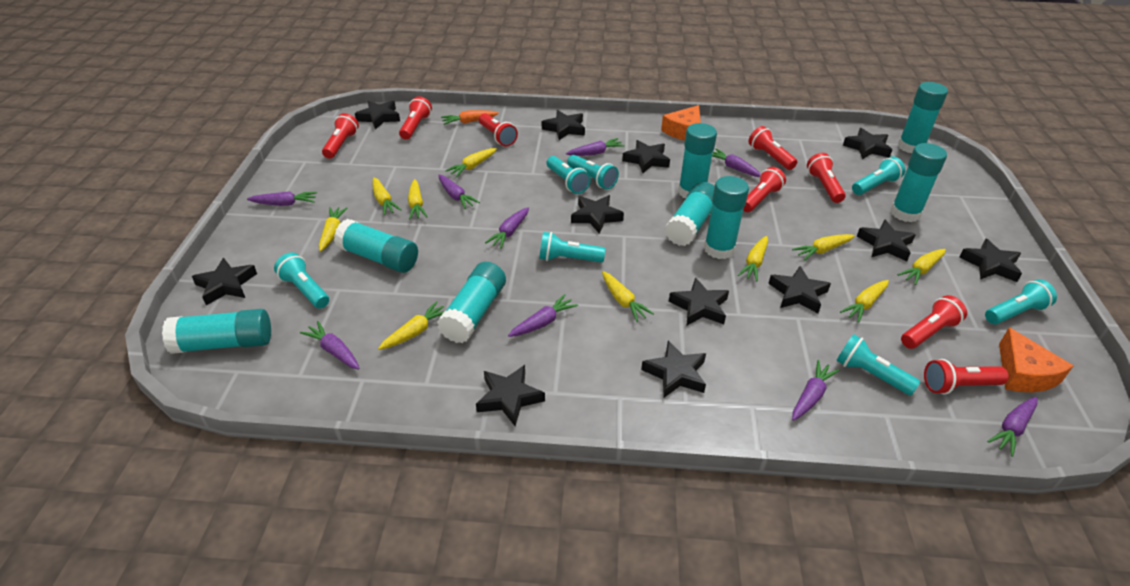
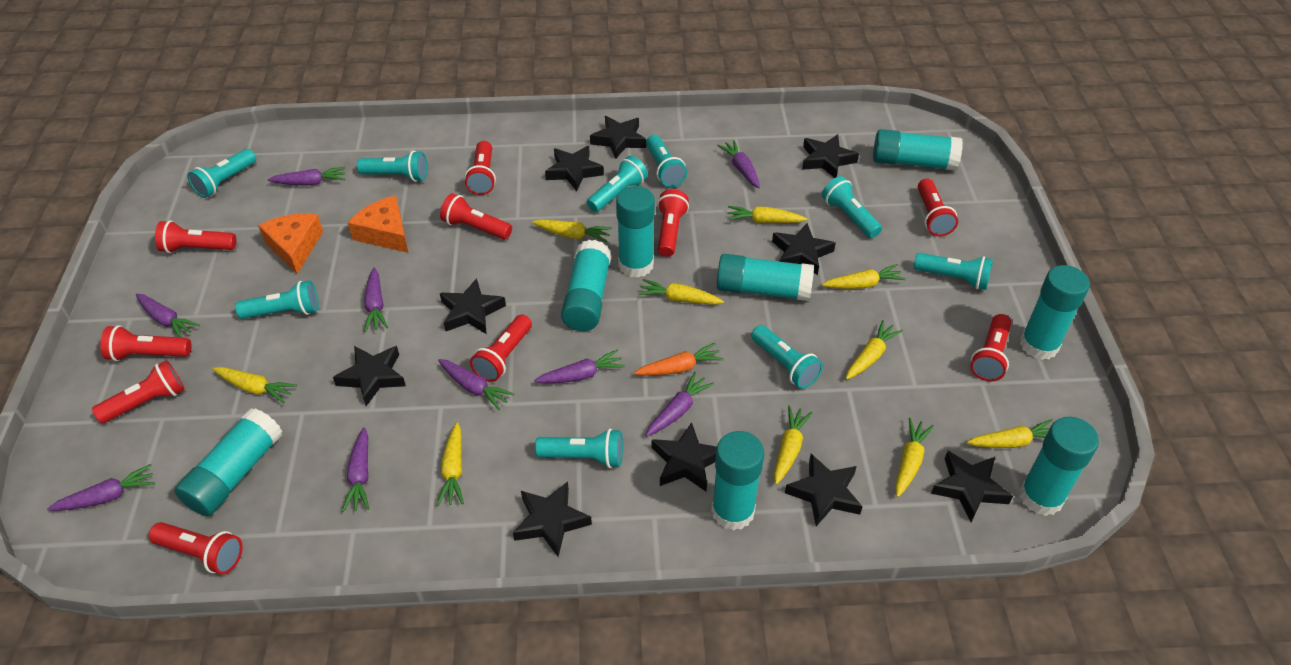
black star: [192,258,257,305] [355,101,400,130] [476,365,545,426] [542,110,585,140] [571,195,624,233] [622,140,670,173] [641,341,706,398] [669,278,729,325] [768,266,831,313] [843,128,892,159] [857,220,916,261] [959,239,1022,282] = 12 -> [333,346,406,406] [440,278,506,334] [513,481,592,557] [545,146,604,191] [590,116,646,159] [652,422,717,491] [772,223,836,275] [785,454,863,526] [802,134,859,178] [931,451,1013,522] = 10
red flashlight: [322,113,359,159] [399,96,432,140] [479,113,518,146] [743,167,786,212] [749,126,797,170] [807,153,846,203] [901,295,967,349] [924,359,1009,394] = 8 -> [92,360,185,423] [100,325,192,361] [149,522,242,574] [155,220,236,253] [440,193,512,240] [464,141,496,195] [470,315,532,382] [657,189,689,257] [918,178,958,237] [970,314,1011,381] = 10
turquoise flashlight: [274,253,329,309] [539,232,606,263] [547,156,591,194] [567,155,619,190] [836,334,920,395] [852,157,905,195] [985,279,1057,324] = 7 -> [187,149,256,198] [235,281,319,319] [357,151,428,182] [535,429,623,468] [587,156,648,212] [646,135,687,187] [751,325,823,389] [822,176,882,238] [914,253,993,290] = 9

